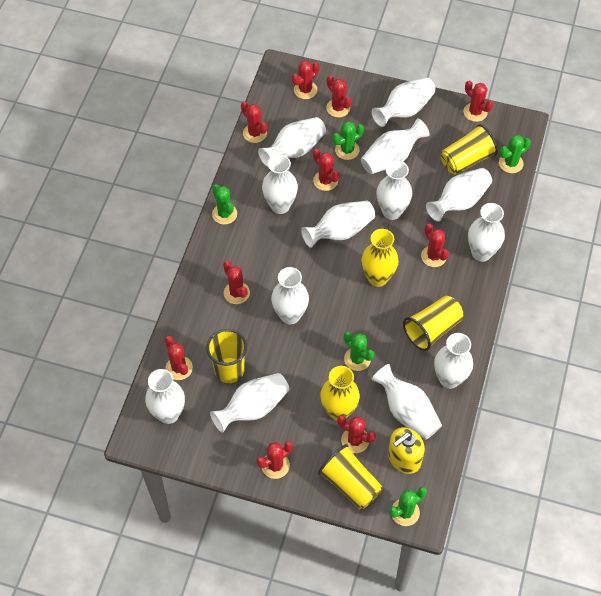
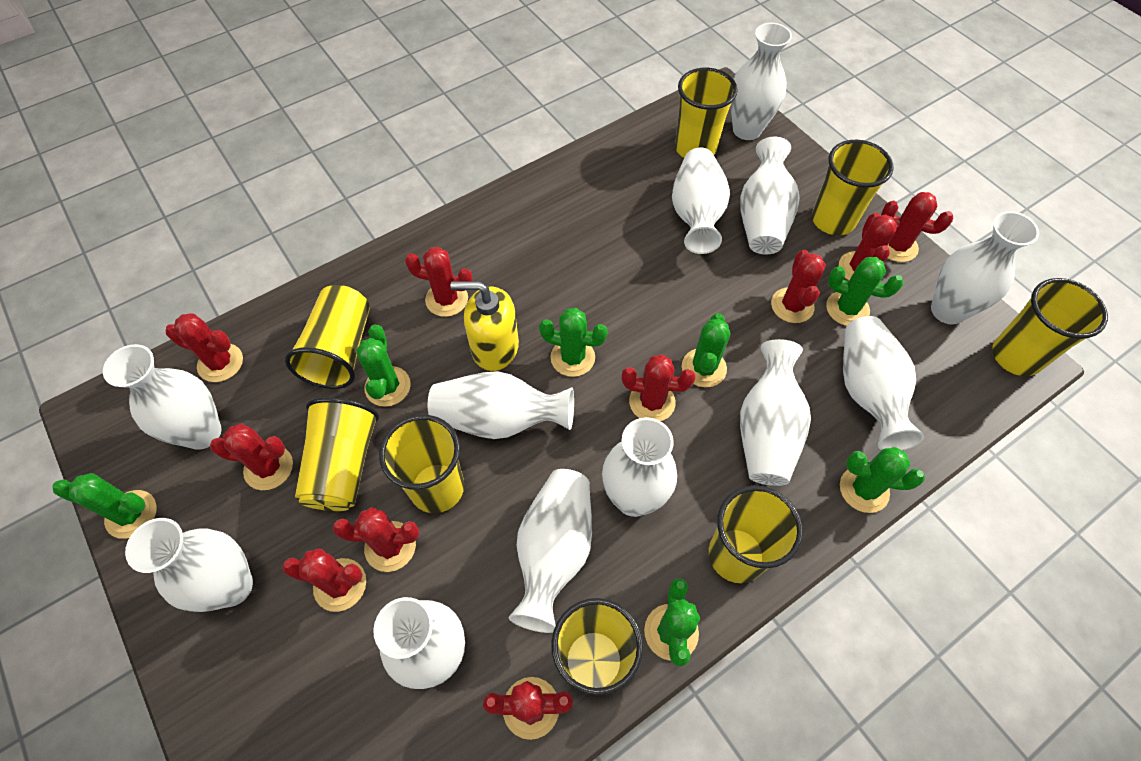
green cactus: [212,184,237,225] [333,121,364,160] [344,331,375,371] [389,487,427,526] [499,135,531,173] = 5 -> [52,473,157,539] [356,325,411,407] [539,308,608,377] [644,578,700,666] [682,313,730,387] [826,257,903,326] [840,447,925,513] = 7
white vase: [145,369,185,424] [210,373,289,433] [258,117,326,167] [262,154,298,214] [271,267,309,324] [301,201,375,248] [361,118,430,174] [371,78,436,127] [371,364,442,439] [376,160,412,220] [426,168,492,221] [434,333,473,389] [468,203,505,262] = 13 -> [103,344,221,450] [125,518,253,612] [373,597,465,689] [428,371,574,439] [508,469,592,633] [602,417,677,517] [672,147,730,254] [730,23,792,140] [740,137,800,255] [740,339,811,486] [843,316,924,451] [931,211,1039,325] = 12
yellow cup: [206,329,247,383] [318,444,382,509] [403,296,463,351] [441,124,498,175] = 4 -> [285,285,370,389] [295,397,379,511] [379,415,464,513] [551,598,643,695] [675,68,738,158] [709,485,803,583] [812,139,894,236] [992,278,1108,376] = 8
yellow vase: [320,366,360,420] [361,229,399,287] = 2 -> none = 0

